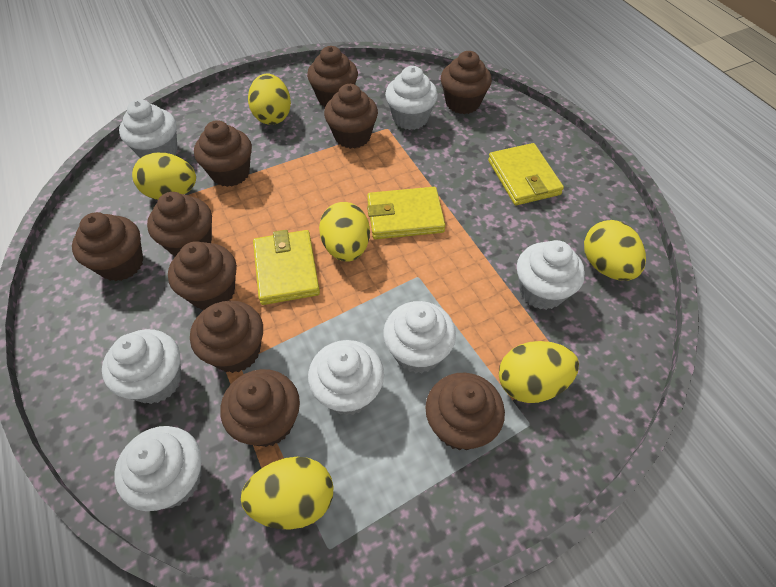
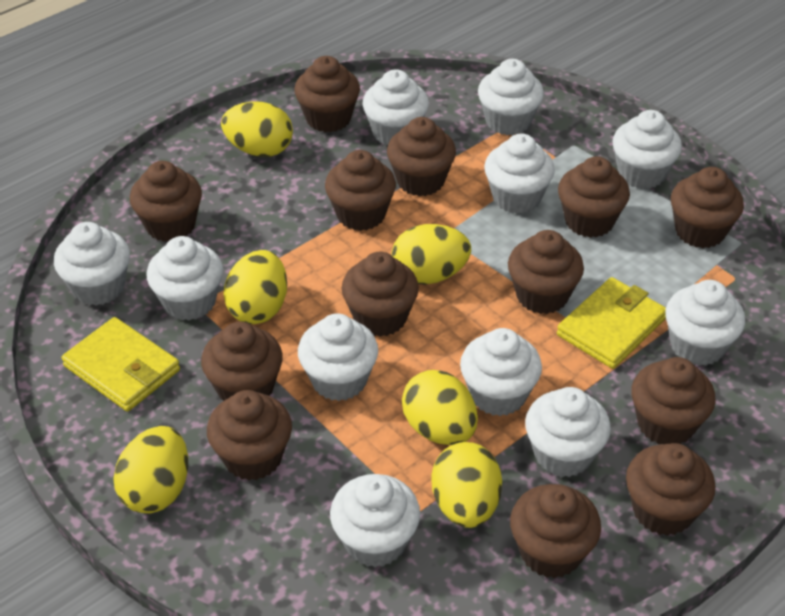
brown cupcake: [72,212,143,281] [147,192,212,256] [168,241,237,310] [190,300,263,373] [194,120,252,187] [220,369,300,447] [307,46,358,107] [324,84,378,149] [425,373,505,450] [441,51,492,114] = 10 -> [130,161,202,242] [201,322,283,401] [207,390,292,480] [294,56,360,133] [325,150,396,231] [342,252,419,337] [387,117,456,196] [508,230,584,314] [510,484,601,578] [558,156,630,238] [626,443,715,536] [631,357,716,444] [671,167,744,248] = 13
white cupcake: [102,329,181,404] [114,426,202,511] [119,99,177,158] [308,340,384,416] [383,301,456,373] [385,66,438,130] [517,240,585,310] = 7 -> [54,222,130,306] [147,236,223,321] [298,313,378,401] [330,474,420,568] [362,69,429,145] [460,328,542,416] [478,59,544,135] [484,134,555,214] [525,387,611,477] [612,110,682,189] [665,280,745,366] = 11
yellow wallet: [253,230,320,305] [367,187,446,239] [488,143,564,205] = 3 -> [61,317,180,412] [557,277,666,369] = 2

